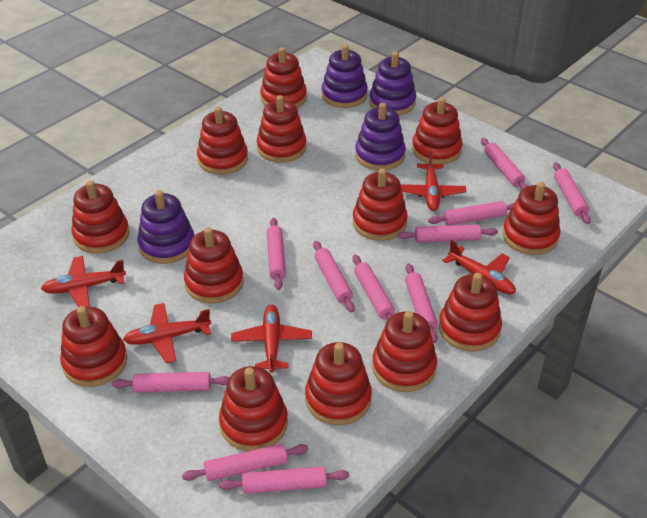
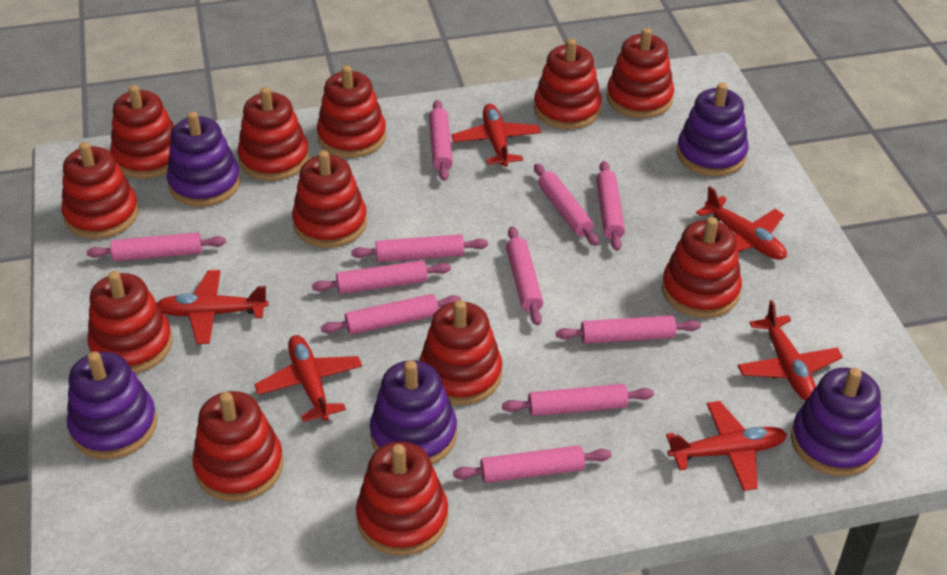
purple stacking toy: [137,190,194,264] [322,44,368,108] [355,103,406,170] [369,52,416,115] = 4 -> [67,351,157,459] [167,111,241,207] [370,360,457,464] [677,83,749,176] [791,368,882,476] = 5
red plane: [41,256,126,307] [123,303,211,363] [231,304,312,373] [401,151,466,211] [442,240,516,294] = 5 -> [157,270,269,344] [254,335,362,422] [452,104,541,167] [666,401,787,491] [696,186,787,260] [737,300,843,401] = 6
red stacking toy: [60,306,127,387] [71,180,129,253] [184,227,244,304] [197,107,248,175] [219,366,288,451] [257,95,307,163] [260,47,307,108] [305,342,372,425] [353,168,408,241] [372,311,437,392] [412,97,462,164] [439,273,502,352] [503,182,560,255] = 13 -> [61,142,139,239] [87,271,173,374] [110,85,174,179] [192,391,284,502] [237,87,309,181] [292,150,367,248] [317,65,386,158] [356,442,448,556] [419,300,502,405] [534,39,602,130] [606,28,674,118] [662,217,742,318] = 12

